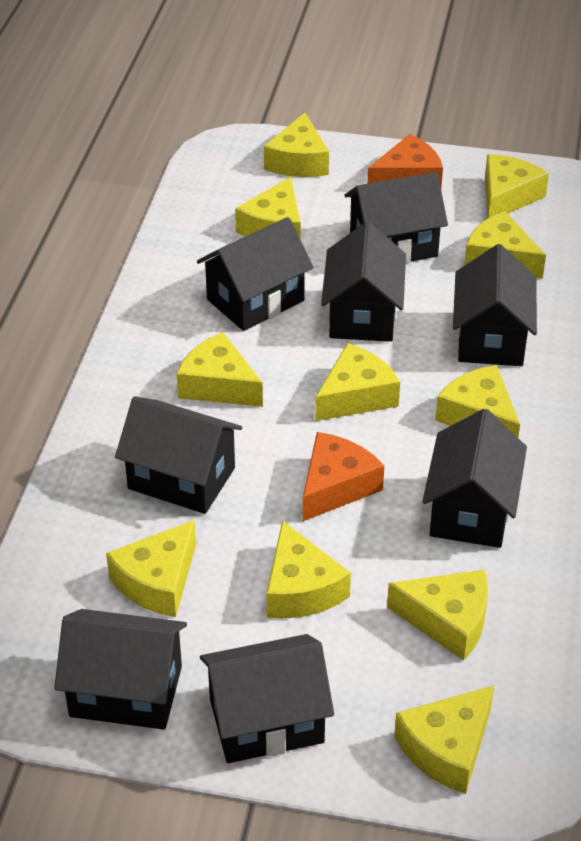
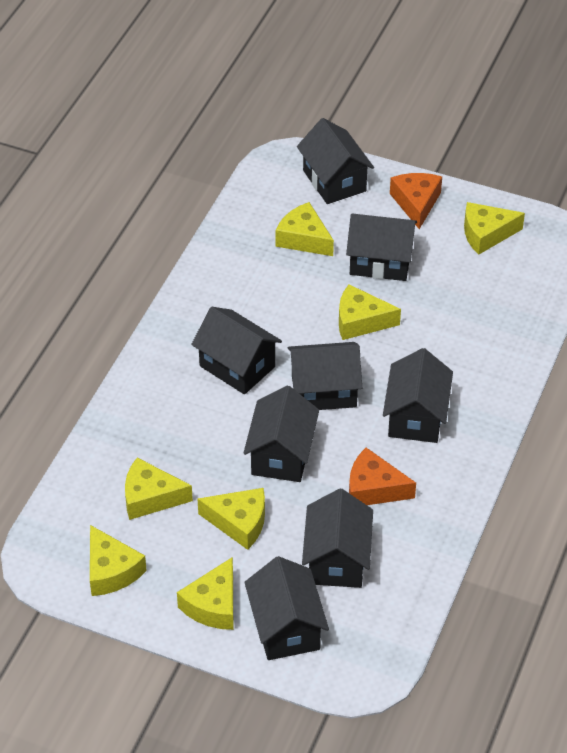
yellow cheese: [106,520,196,617] [177,332,263,407] [235,177,301,240] [264,113,329,177] [266,520,351,619] [315,343,400,421] [387,569,488,660] [394,685,494,794] [435,365,520,437] [464,211,546,279] [485,154,549,218] = 11 -> [90,525,147,596] [125,458,193,520] [177,557,233,630] [198,488,265,550] [275,202,334,256] [339,284,401,340] [464,202,525,255] = 7

